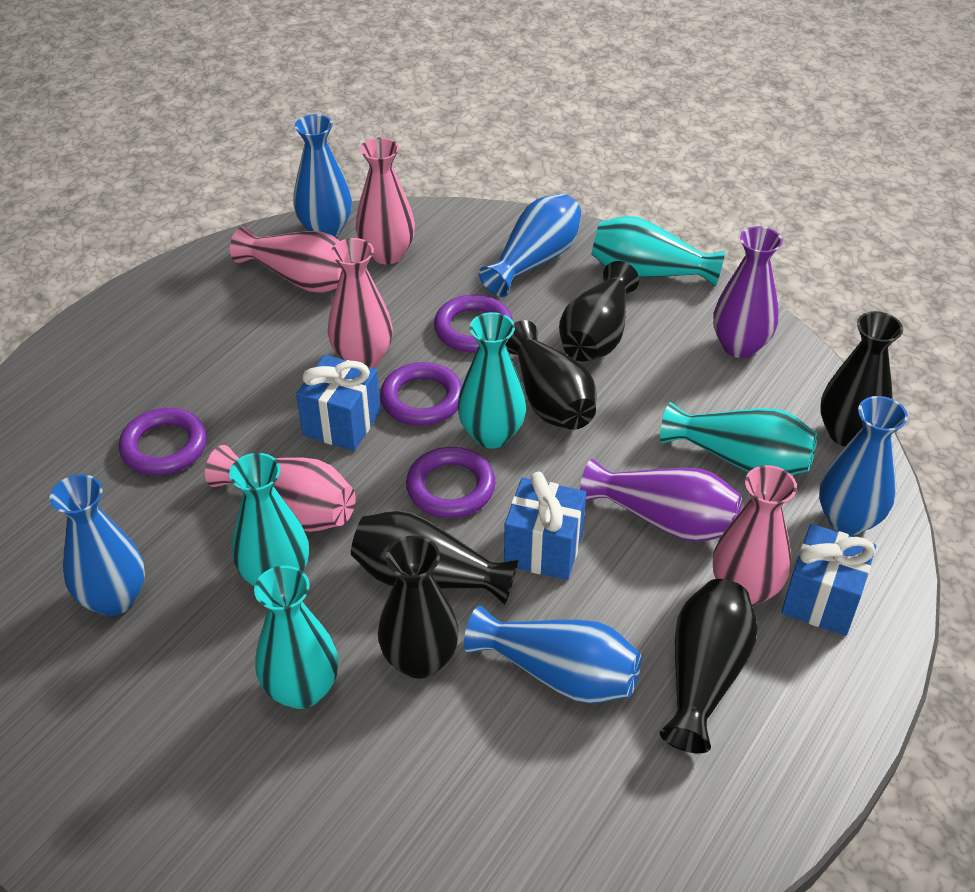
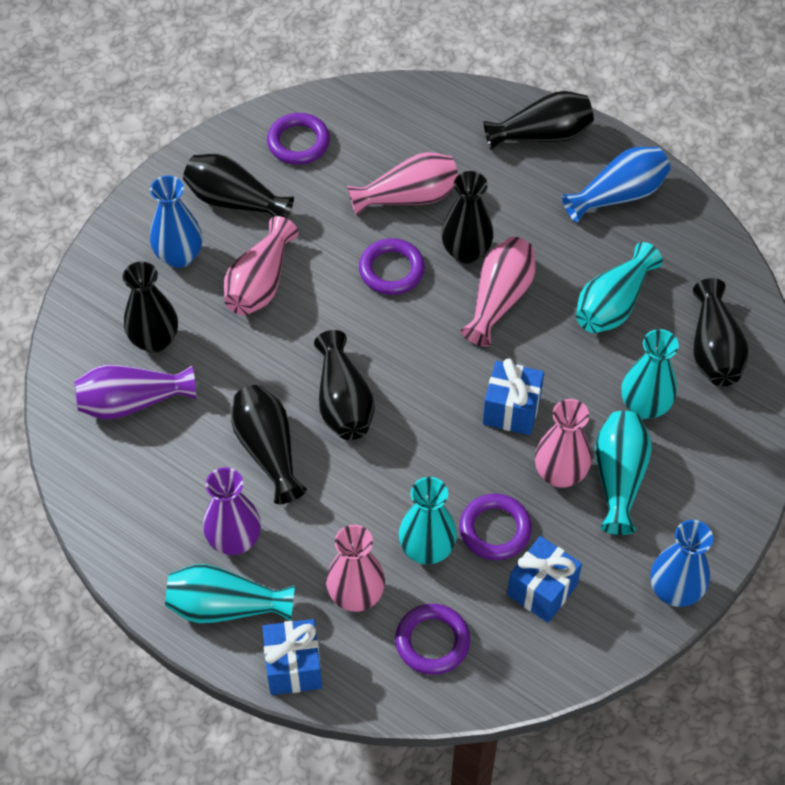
black vase: [351,510,519,605] [378,535,459,679] [506,320,596,430] [559,261,639,362] [660,579,758,753] [820,311,903,447] = 6 -> [123,261,178,353] [183,154,294,218] [231,385,307,504] [314,330,375,440] [441,171,494,264] [483,91,594,151] [693,278,749,386] = 7
blue vase: [50,474,145,616] [293,114,352,237] [464,606,642,704] [479,194,581,297] [819,396,908,535] = 5 -> [150,175,202,268] [562,147,670,223] [650,520,713,607] = 3

